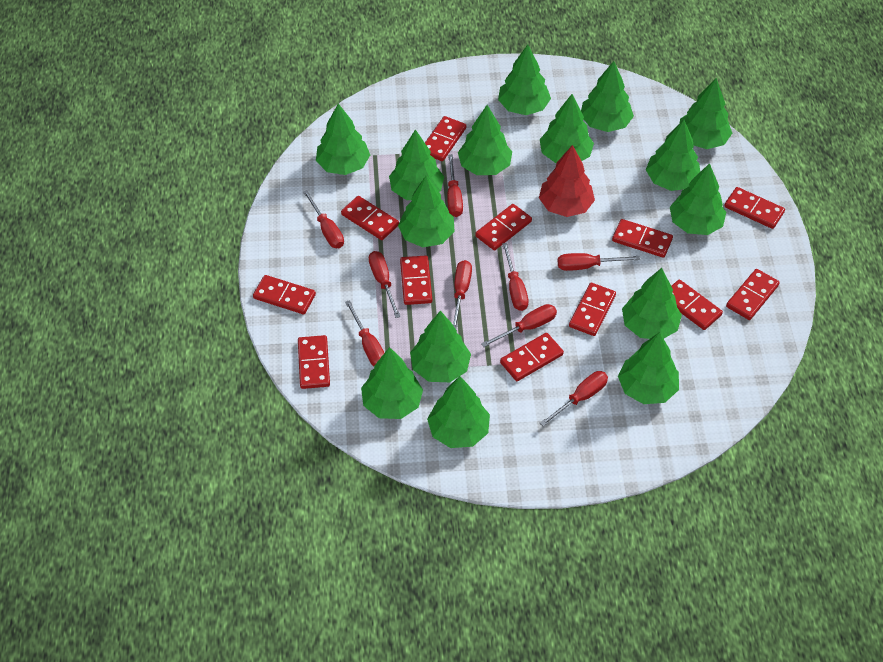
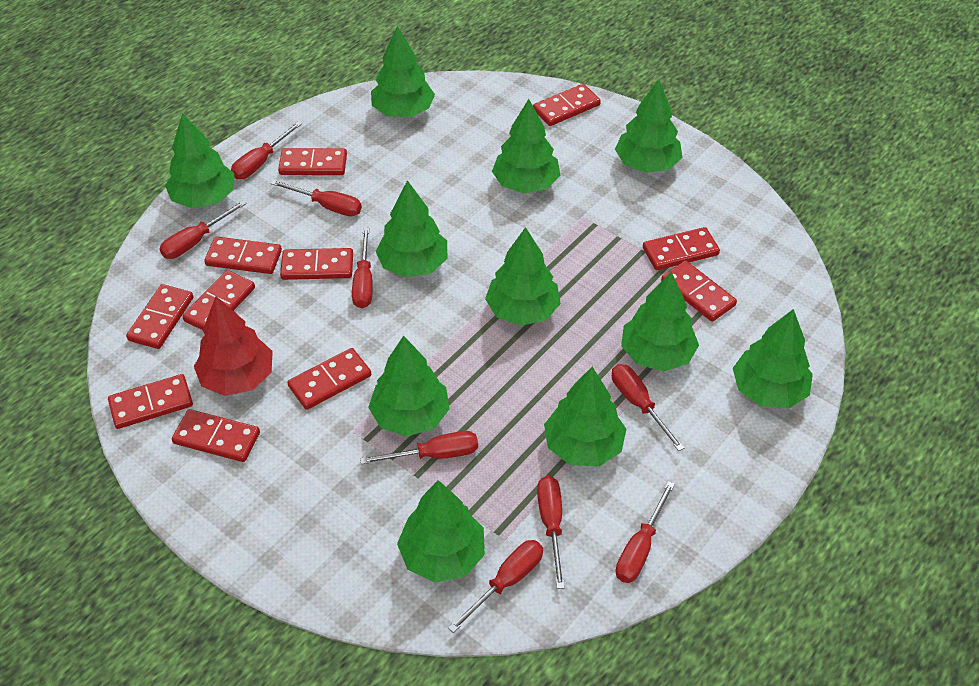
green tree: [316,104,370,175] [361,347,423,419] [389,129,444,200] [398,175,455,247] [410,311,471,382] [427,376,490,448] [458,105,512,175] [498,44,551,115] [540,94,594,163] [581,61,634,132] [618,332,679,404] [622,268,682,339] [646,120,700,191] [670,163,726,235] [679,78,732,149] = 15 -> [165,113,235,208] [368,335,450,437] [371,26,435,117] [376,180,447,277] [397,480,485,583] [485,227,561,326] [492,99,561,193] [544,367,626,467] [615,79,682,173] [621,272,699,372] [733,309,813,408] = 11
red domino: [253,275,316,314] [298,335,330,389] [341,196,399,240] [400,256,432,305] [425,116,466,161] [475,204,532,250] [500,333,564,381] [569,283,616,336] [612,219,673,258] [671,279,723,330] [724,187,785,229] [726,269,780,320] = 12 -> [108,374,193,429] [126,284,193,349] [172,409,260,462] [182,270,255,330] [204,237,282,274] [278,148,347,175] [280,248,353,280] [287,348,371,410] [533,84,601,126] [643,227,720,270] [661,260,737,322] = 11

